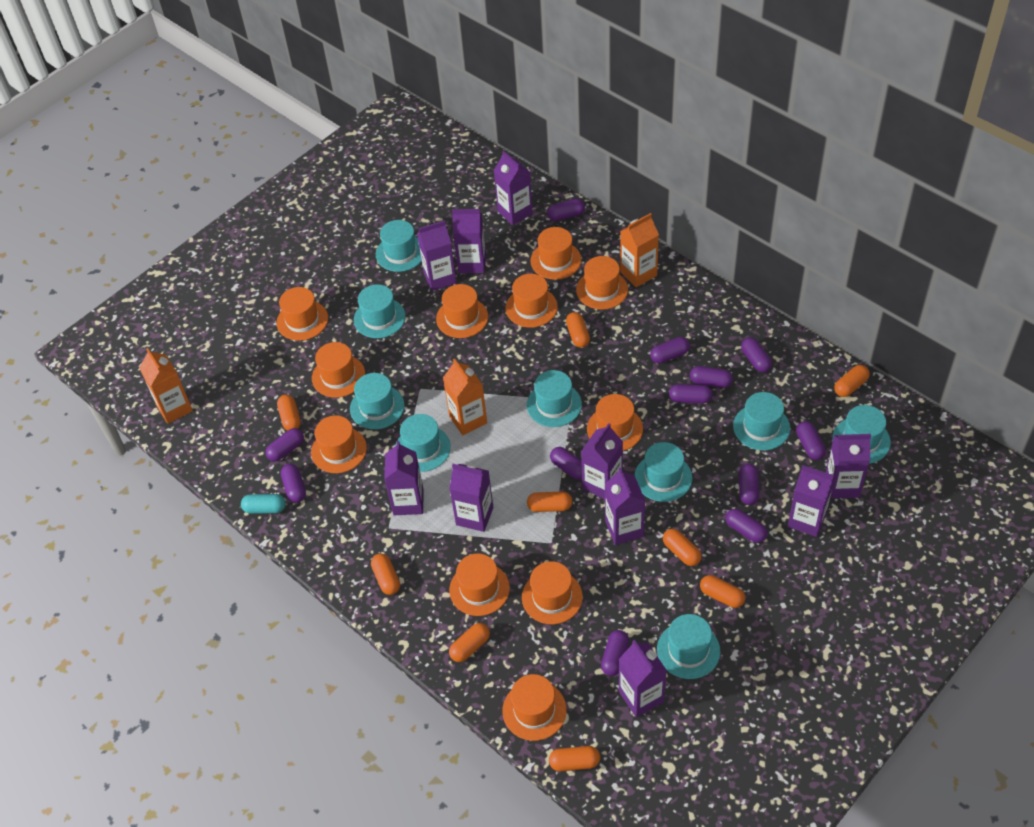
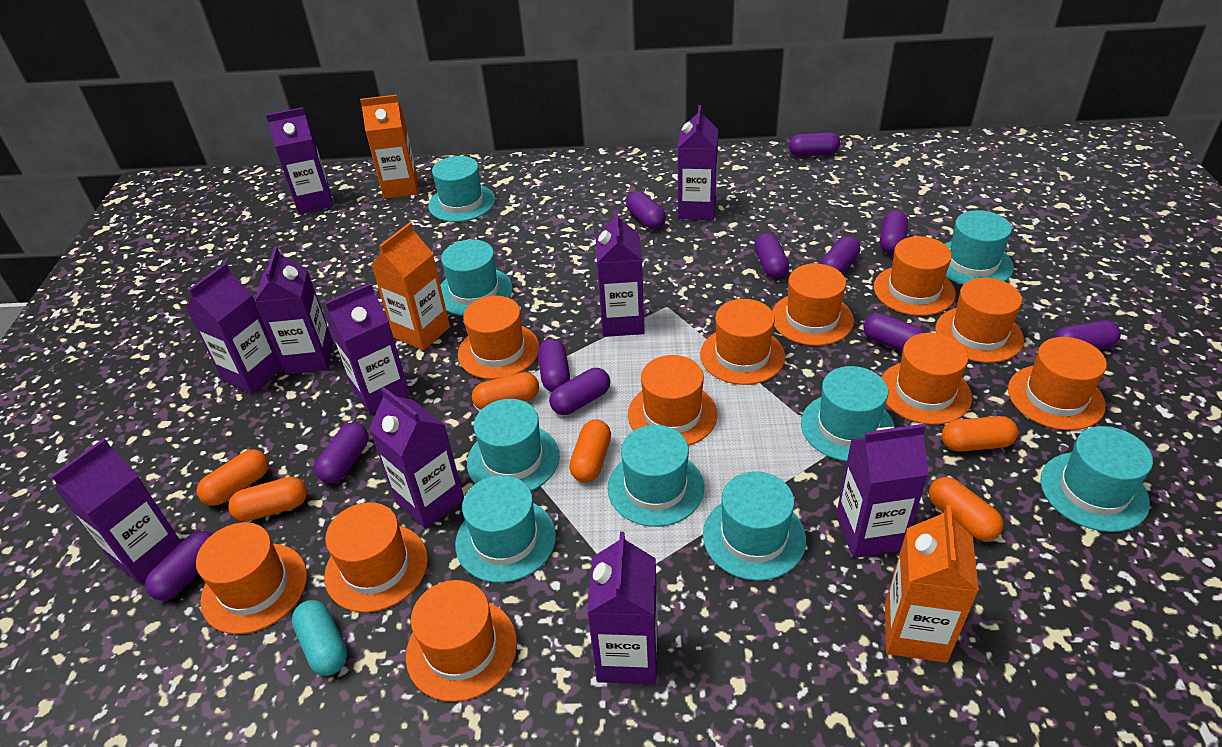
orange capsule: [277,395,301,431] [371,553,400,595] [449,623,490,662] [527,492,572,512] [549,746,600,771] [566,312,590,347] [663,529,702,566] [700,575,745,608] [834,365,870,397] = 9 -> [197,449,269,506] [228,477,307,522] [472,372,539,410] [569,420,611,482] [929,477,1004,541] [942,416,1018,452] = 6
purple capsule: [265,428,304,461] [281,464,306,503] [547,199,585,221] [550,447,582,480] [601,630,629,676] [650,337,690,363] [669,384,713,403] [690,366,733,388] [725,509,768,543] [739,463,759,505] [741,337,772,372] [796,421,826,460] = 12 -> [145,531,212,601] [315,422,369,483] [538,339,570,392] [549,368,610,415] [626,191,666,229] [754,233,789,278] [789,132,840,156] [820,236,860,274] [864,313,926,352] [880,210,908,254] [1053,320,1121,350] = 11

